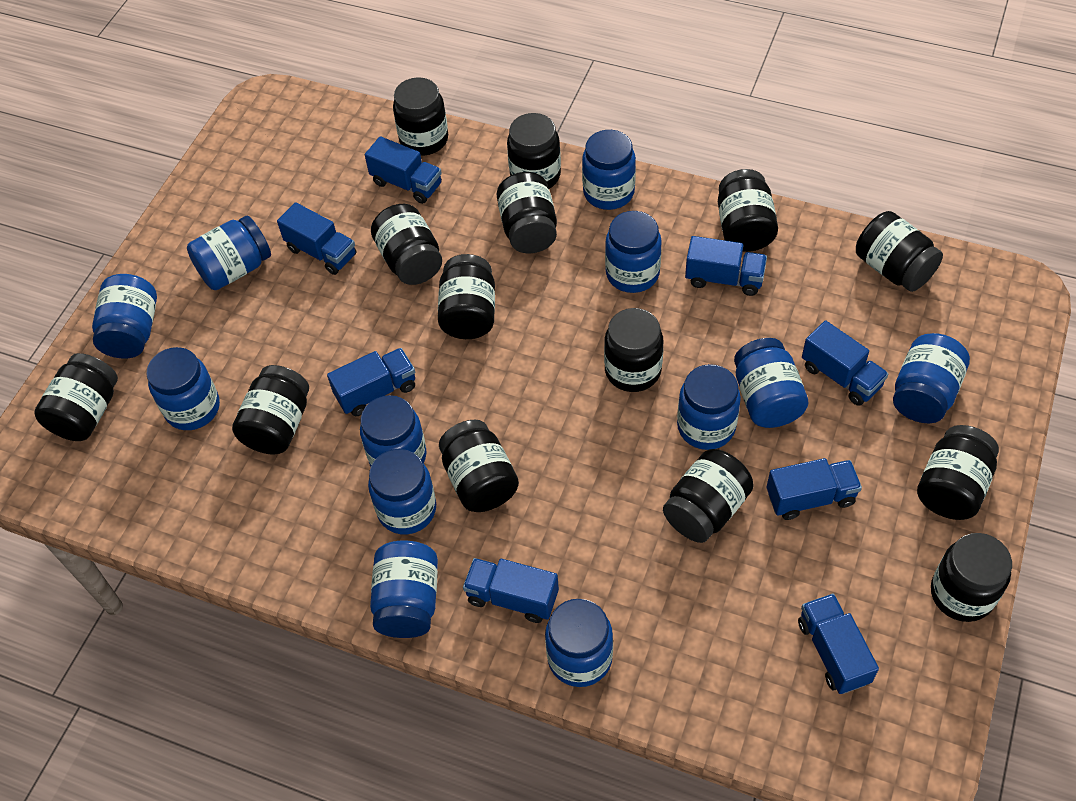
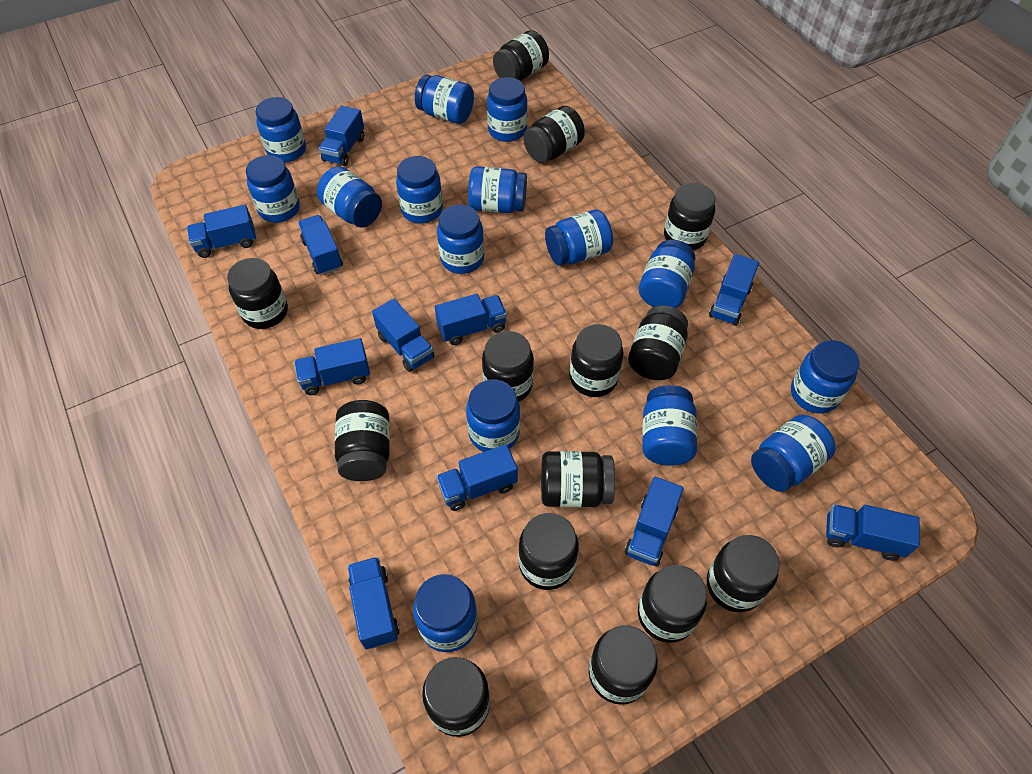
blue jar: [92,274,157,359] [146,347,220,430] [187,215,271,290] [360,395,427,466] [368,449,436,534] [370,541,438,638] [545,599,613,687] [582,130,636,210] [605,211,662,293] [677,364,741,450] [734,338,808,428] [893,333,970,423] = 12 -> [246,155,300,223] [256,97,306,162] [317,166,382,228] [396,156,443,224] [413,574,478,652] [415,75,474,124] [437,205,484,274] [466,379,520,452] [468,166,527,213] [487,77,528,142] [545,209,613,266] [639,239,695,308] [642,385,697,466] [751,415,836,492] [791,340,860,414] = 15
blue truck: [277,202,356,275] [327,348,415,416] [365,136,442,204] [463,558,559,623] [685,236,767,296] [767,458,862,520] [798,594,879,694] [802,321,888,406] = 8 -> [187,205,256,258] [294,338,370,395] [298,215,343,275] [319,106,364,166] [347,557,400,649] [372,299,435,372] [435,294,507,345] [436,444,518,511] [625,477,684,566] [709,254,759,326] [826,504,920,560] = 11

